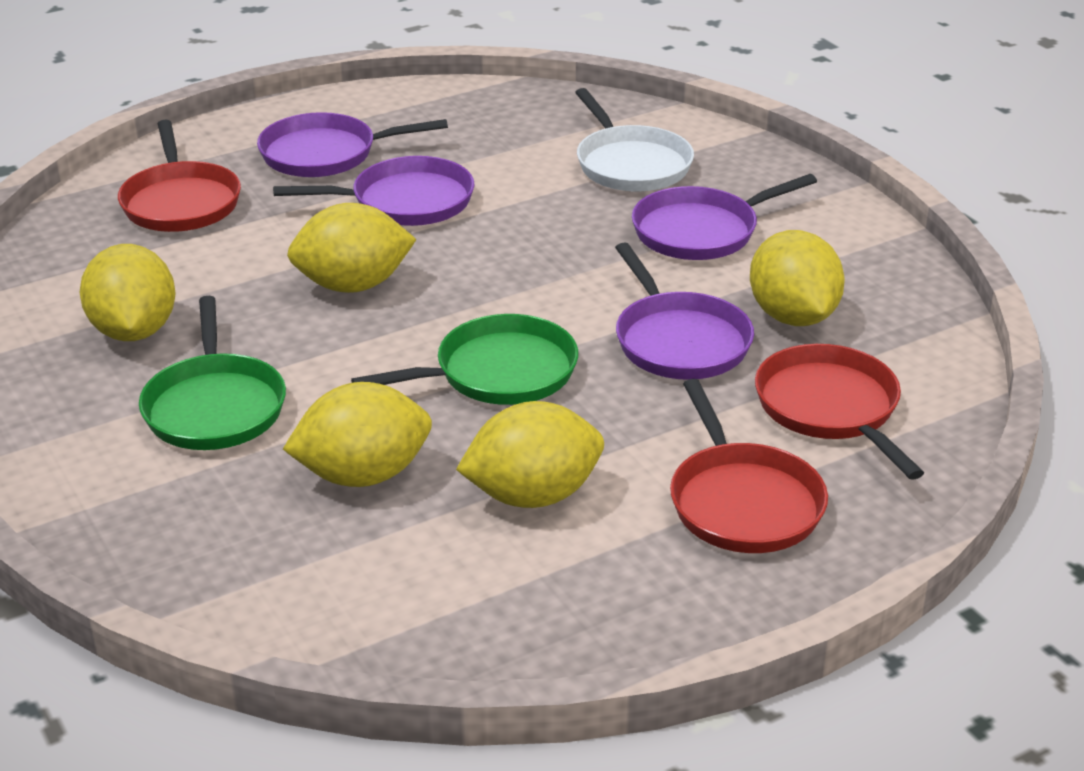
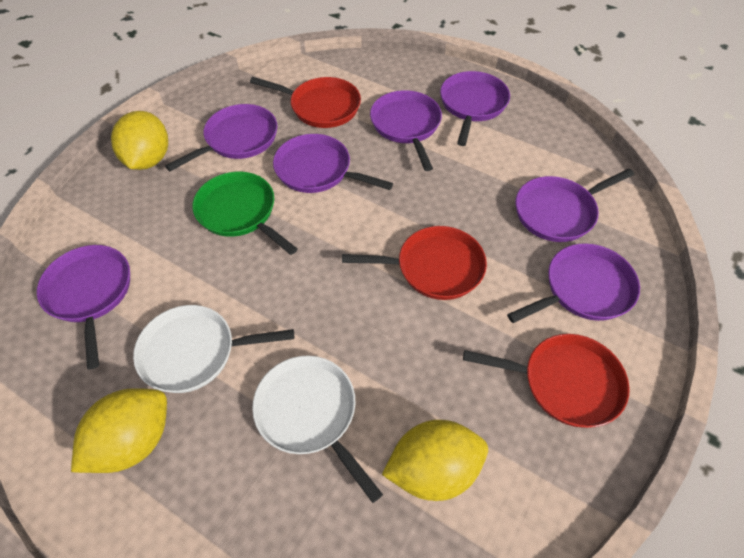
green pan: [139,296,286,450] [351,314,578,405] = 2 -> [193,172,298,255] = 1
purple pan: [257,112,448,177] [273,156,475,226] [615,242,754,380] [632,174,817,260] = 4 -> [37,245,130,369] [165,104,277,171] [273,134,393,193] [370,90,442,171] [440,71,510,146] [507,243,640,323] [516,169,634,242] = 7
white pan: [575,88,694,192] = 1 -> [133,305,294,393] [252,356,383,503] = 2
yellow lemon: [79,244,175,341] [283,382,432,487] [287,203,417,293] [456,401,604,508] [750,230,845,326] = 5 -> [71,388,167,473] [111,111,168,170] [382,420,488,501] = 3

